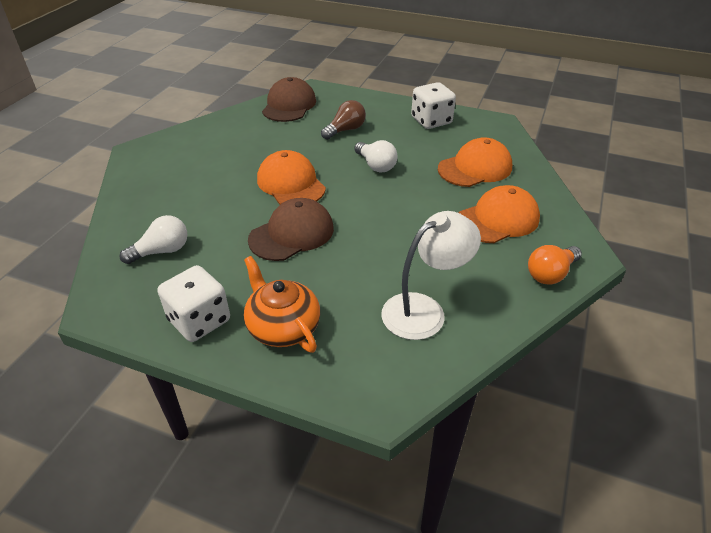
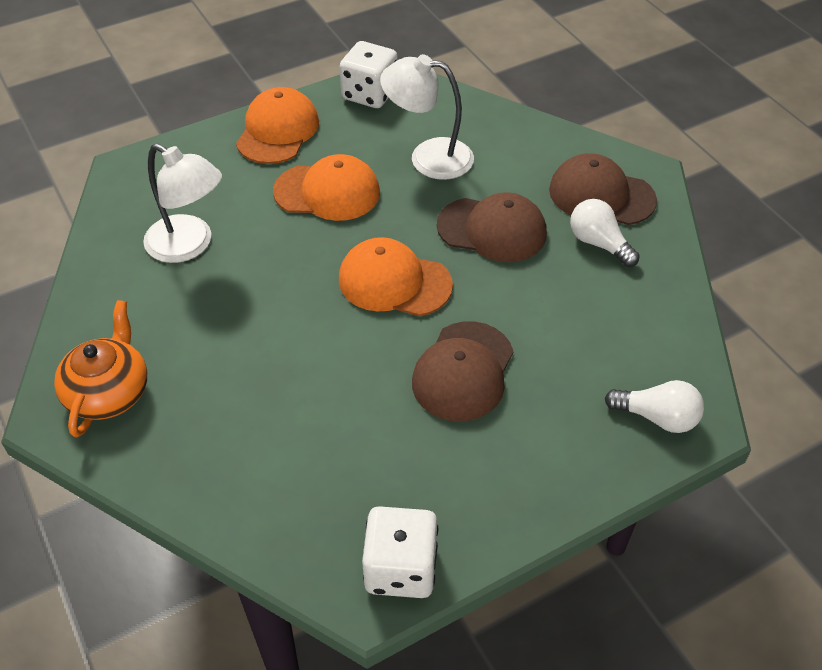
brown cap: [248,198,334,261] [262,77,316,122] = 2 -> [412,321,514,421] [437,192,547,262] [549,153,657,225] = 3
brown light bulb: [321,100,366,140] = 1 -> none = 0
orange light bulb: [528,245,582,285] = 1 -> none = 0
white lamp: [381,211,481,340] = 1 -> [143,144,222,263] [380,54,474,180] = 2

